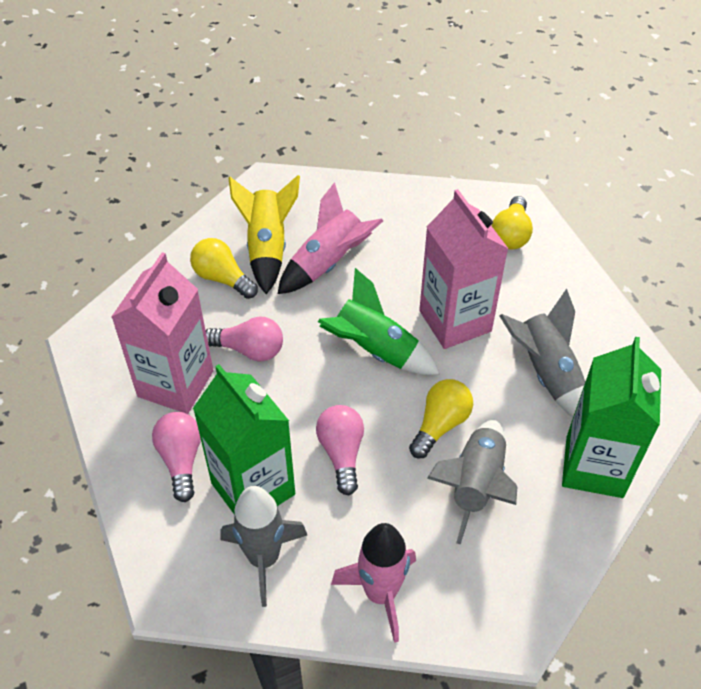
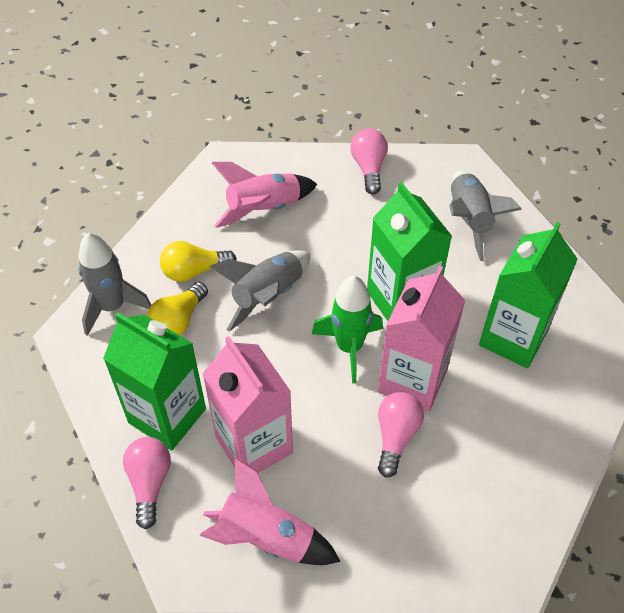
green carton: [193,364,295,514] [562,337,661,498] = 2 -> [103,312,206,451] [367,182,452,321] [479,222,578,368] = 3
yellow light bulb: [190,238,258,299] [409,379,473,458] [492,196,533,250] = 3 -> [147,282,208,336] [160,241,237,282] = 2
yellow rocket: [229,175,300,294] = 1 -> none = 0

